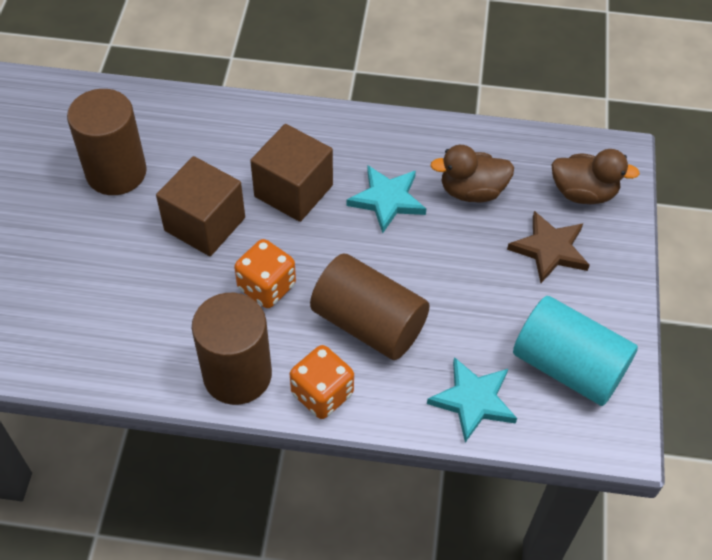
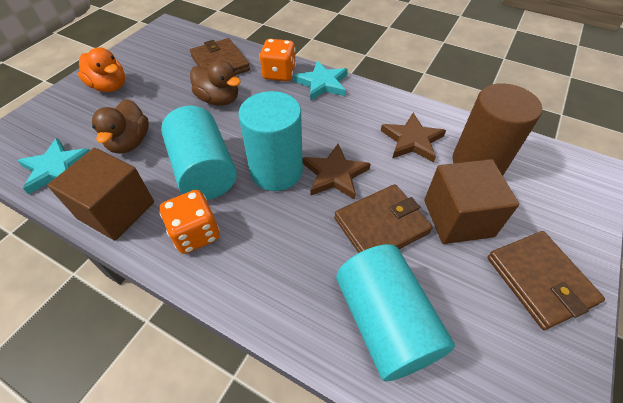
brown cylinder: [67,89,147,195] [192,293,272,405] [310,254,430,360] = 3 -> [453,83,542,175] = 1
brown star: [507,211,590,283] = 1 -> [302,144,371,200] [381,113,446,162] = 2
brown wallet: none = 0 -> [190,38,250,75] [334,184,433,253] [487,231,605,330] = 3
orange duck: none = 0 -> [78,47,125,92] = 1
turquoise cylinder: [513,296,638,406] = 1 -> [161,106,237,200] [238,91,303,191] [336,244,455,381] = 3

